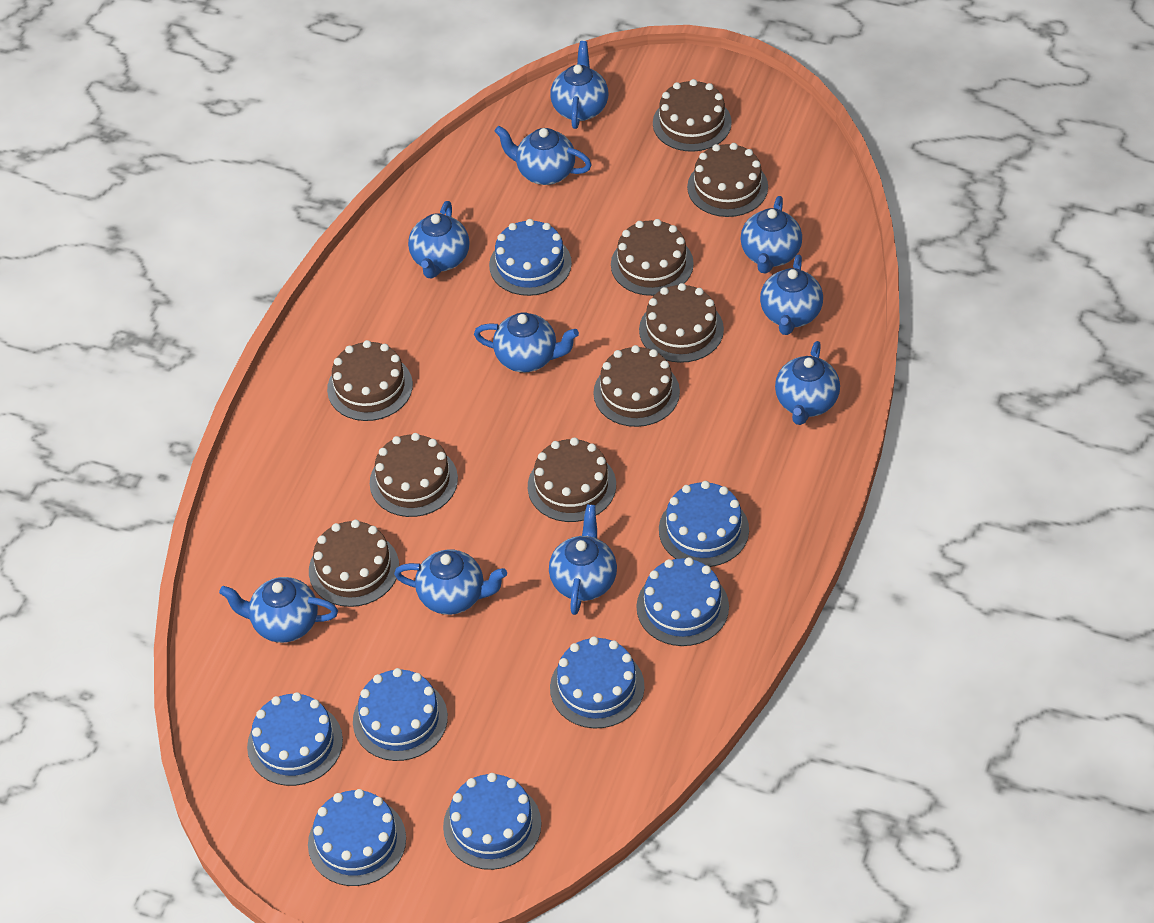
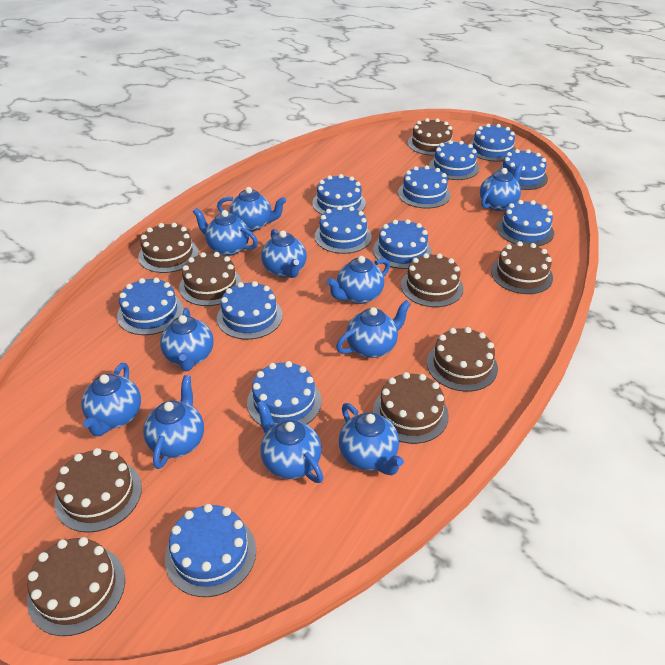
blue cake: [247,692,343,786] [308,789,406,886] [353,668,448,761] [443,773,541,870] [489,219,572,296] [550,636,645,729] [636,557,729,646] [659,481,749,567] = 8 -> [117,278,184,335] [165,504,256,597] [217,281,283,340] [247,361,322,426] [312,174,366,215] [315,205,372,254] [373,219,432,269] [398,165,451,208] [429,140,479,180] [470,124,516,162] [497,149,548,190] [497,200,554,247] = 12
blue teapot: [219,577,338,643] [394,549,507,615] [408,201,470,278] [474,313,579,372] [494,126,592,185] [549,504,617,615] [550,41,608,129] [741,196,802,273] [760,255,823,335] [775,341,840,425] = 10 -> [81,363,141,436] [143,375,204,469] [160,308,214,371] [193,208,258,256] [217,187,286,231] [256,400,323,483] [261,229,307,278] [327,256,390,304] [336,300,411,358] [339,403,404,475] [480,163,524,211] = 11

